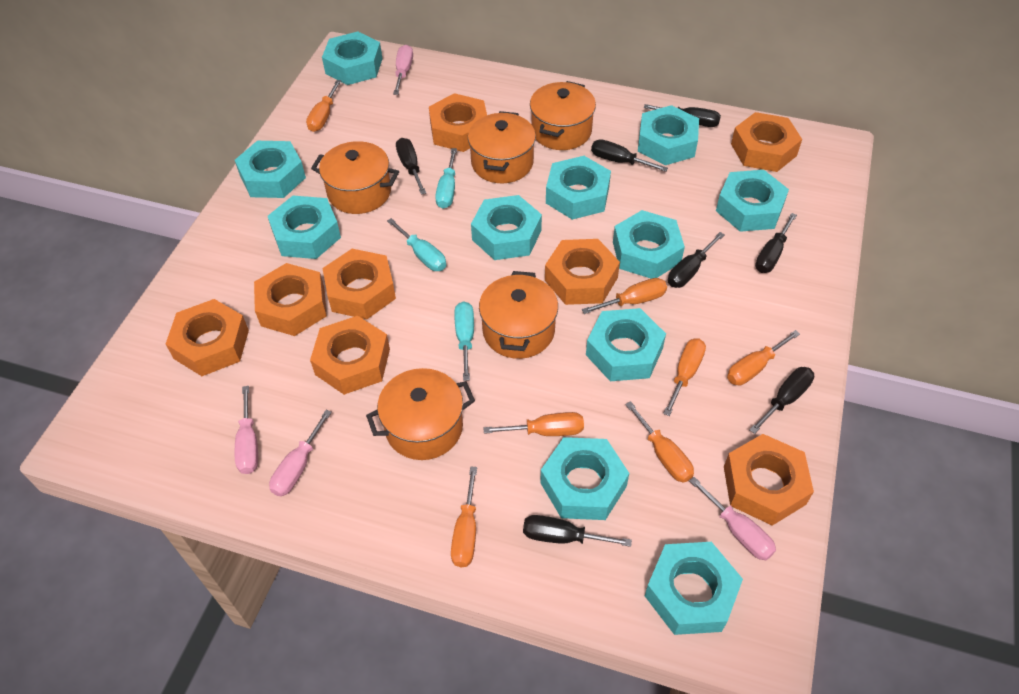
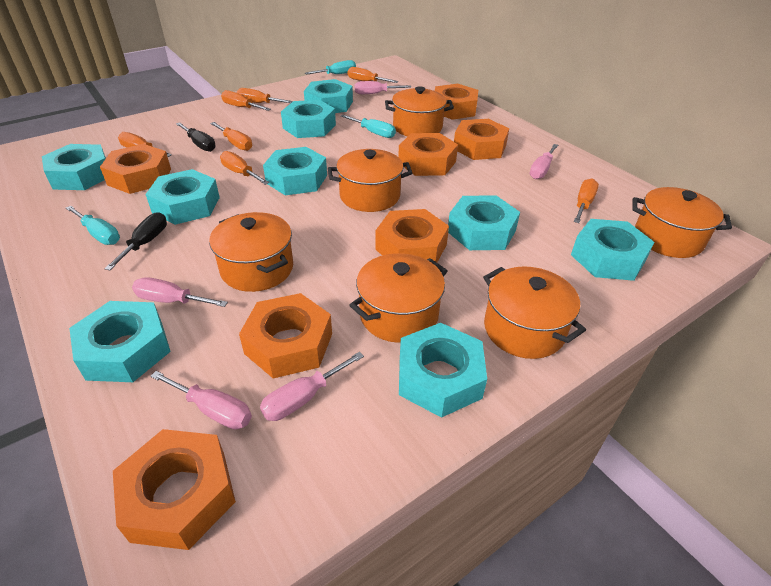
black screwdriver: [396,138,426,195] [523,515,632,547] [591,139,668,172] [644,104,721,127] [668,232,725,288] [749,367,814,434] [755,213,797,273] = 7 -> [105,212,167,270] [176,122,216,152] = 2
orange nut: [166,299,249,376] [254,263,327,336] [310,316,390,395] [323,249,396,319] [429,93,487,152] [545,239,620,305] [724,434,814,526] [731,112,802,172] = 8 -> [100,144,171,194] [113,429,236,550] [239,293,332,379] [375,209,449,262] [398,133,458,176] [435,84,478,120] [454,119,509,160] = 7
orange pot: [311,141,399,214] [366,368,475,460] [468,111,536,183] [479,271,558,359] [530,81,596,150] = 5 -> [209,212,293,292] [328,149,412,212] [349,253,448,343] [385,86,454,136] [483,266,586,359] [633,187,732,258] = 6
pink screwdriver: [235,386,258,474] [269,410,332,496] [393,45,413,95] [689,477,776,560] = 4 -> [132,277,228,307] [150,371,252,429] [260,352,364,421] [355,81,411,94] [530,144,558,179] = 5
turquoise nut: [235,141,306,198] [268,196,341,259] [322,31,382,85] [471,195,542,260] [540,437,629,520] [546,156,611,220] [586,308,666,381] [613,210,685,279] [638,105,699,165] [645,542,743,635] [716,170,789,232] = 11 -> [42,144,106,190] [69,301,171,382] [145,169,220,225] [263,147,327,195] [281,100,336,138] [304,79,353,113] [399,323,487,418] [448,195,520,250] [571,219,654,281] = 9

